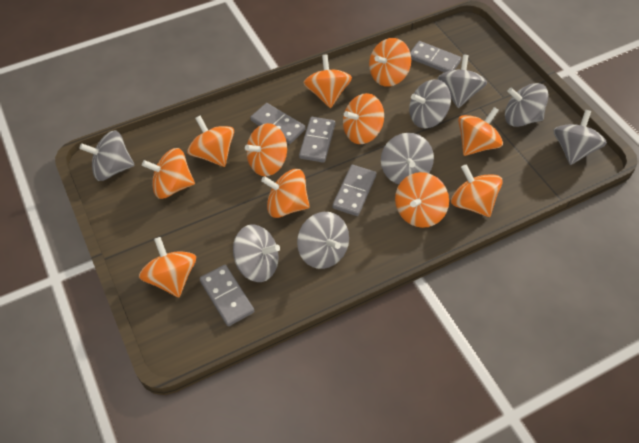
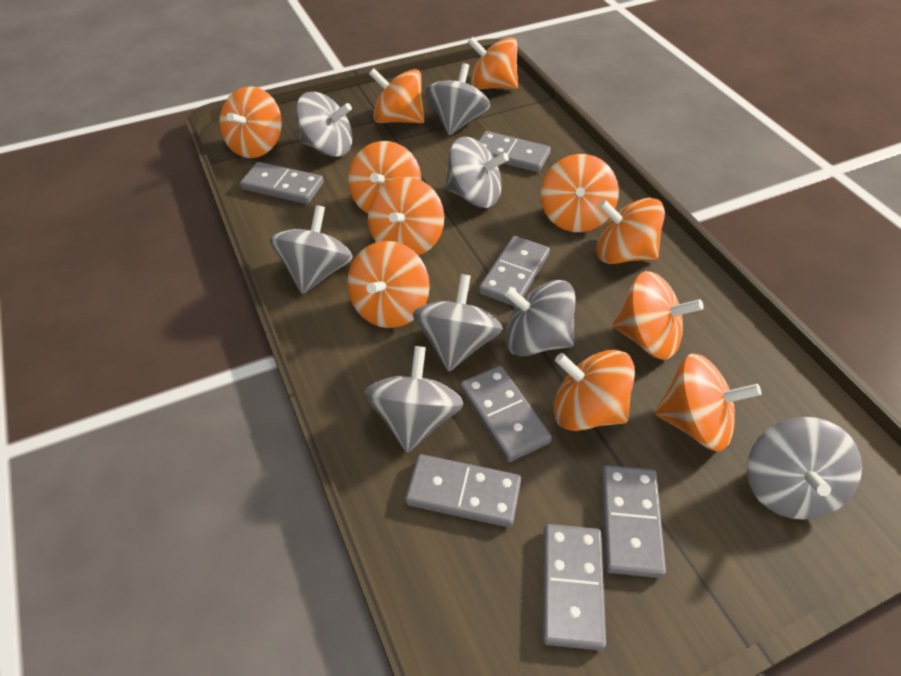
grey domino: [199,265,254,326] [250,103,306,144] [299,117,335,163] [332,165,376,216] [410,41,461,73] = 5 -> [240,162,324,204] [405,454,521,527] [460,366,552,462] [478,131,551,172] [479,236,550,307] [542,524,606,651] [601,465,666,578] = 7

